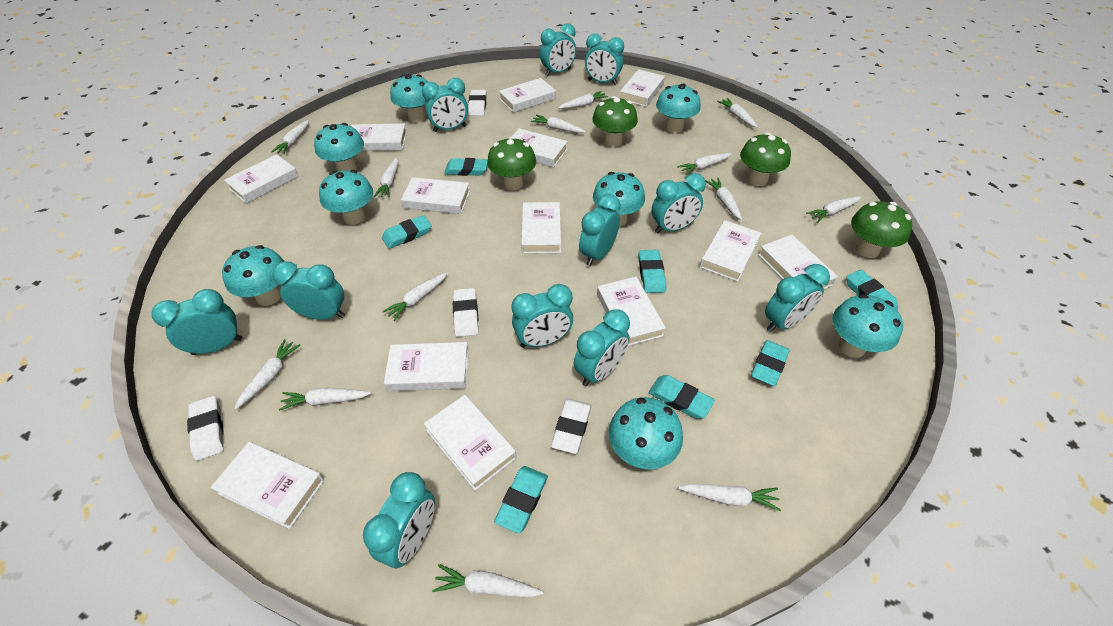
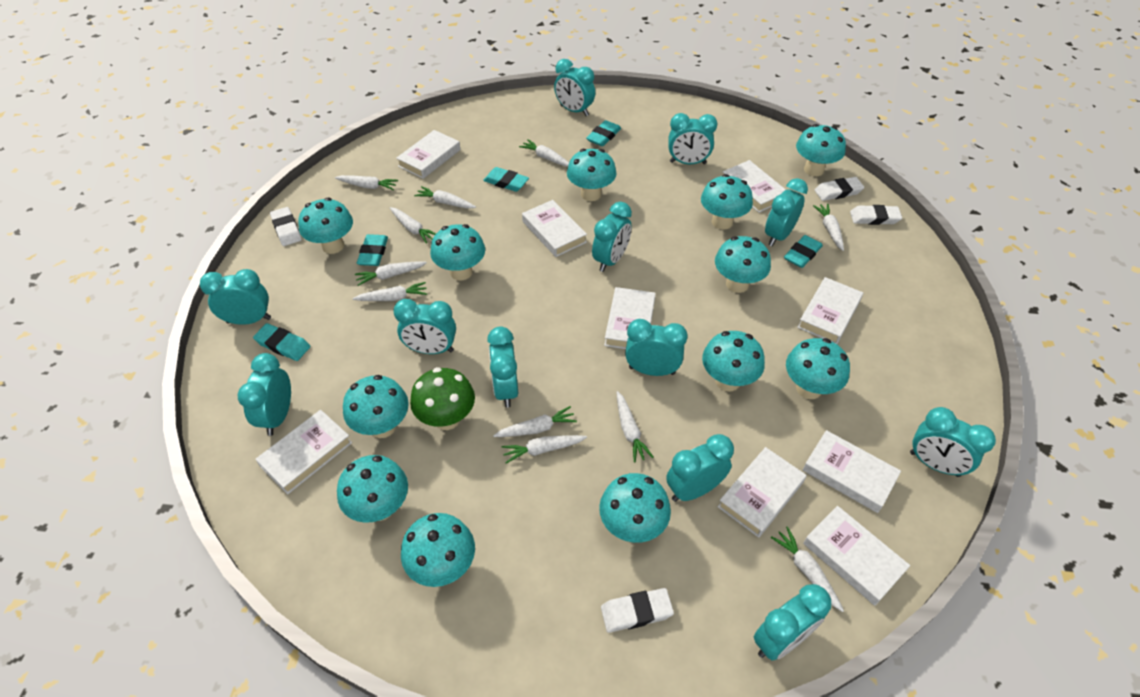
green mushroom: [487,136,536,190] [592,96,638,147] [740,133,791,186] [851,201,912,258] = 4 -> [410,367,475,430] = 1
turquoise clock: [152,289,242,355] [273,261,345,320] [363,472,435,568] [422,78,468,132] [512,284,573,348] [540,23,576,76] [574,309,630,386] [579,194,621,266] [585,34,624,85] [652,173,706,234] [765,264,830,332] = 11 -> [200,269,271,325] [238,353,291,436] [393,299,456,354] [487,327,518,408] [554,59,595,116] [592,202,632,272] [625,319,688,376] [666,434,734,502] [668,113,717,164] [754,584,831,661] [765,178,808,246] [910,407,996,477] = 12
turquoise eraser: [382,215,432,249] [444,158,488,176] [494,466,548,533] [639,250,666,293] [649,375,715,419] [751,340,790,386] [847,269,898,310] = 7 -> [253,323,310,361] [357,234,388,266] [483,167,529,192] [586,120,621,146] [784,235,823,268] = 5
turquoise mushroom: [222,245,284,306] [314,123,364,171] [319,170,373,225] [390,74,428,122] [593,172,645,227] [609,397,683,469] [656,84,701,133] [832,294,903,358] = 8 -> [298,198,353,254] [337,455,408,523] [343,375,409,438] [401,513,475,587] [430,224,485,281] [567,149,617,201] [599,473,671,543] [701,174,753,230] [702,331,765,391] [715,236,771,293] [786,338,850,399] [796,124,846,176] = 12
white book: [210,442,324,529] [224,154,299,204] [351,123,407,151] [384,342,469,391] [401,177,470,214] [424,395,517,491] [499,78,556,113] [512,129,568,167] [521,202,561,254] [597,277,666,346] [620,69,665,107] [700,220,761,282] [758,235,838,289] = 13 -> [255,410,352,494] [396,130,460,179] [522,200,587,257] [604,287,656,349] [718,447,807,538] [723,160,786,213] [797,277,863,344] [803,430,901,513] [803,506,910,606] = 9
white carrot: [234,339,301,409] [271,120,309,154] [279,388,371,411] [374,158,399,198] [382,272,447,321] [432,564,543,597] [531,115,585,133] [558,91,608,109] [677,153,732,175] [678,484,781,511] [705,178,742,220] [717,98,758,127] [806,196,861,223] = 13 -> [335,175,398,190] [353,282,427,301] [355,261,427,286] [390,207,436,244] [414,186,476,209] [493,406,577,437] [502,435,587,464] [519,139,569,167] [617,391,653,463] [770,526,844,612] [813,204,844,251] = 11

